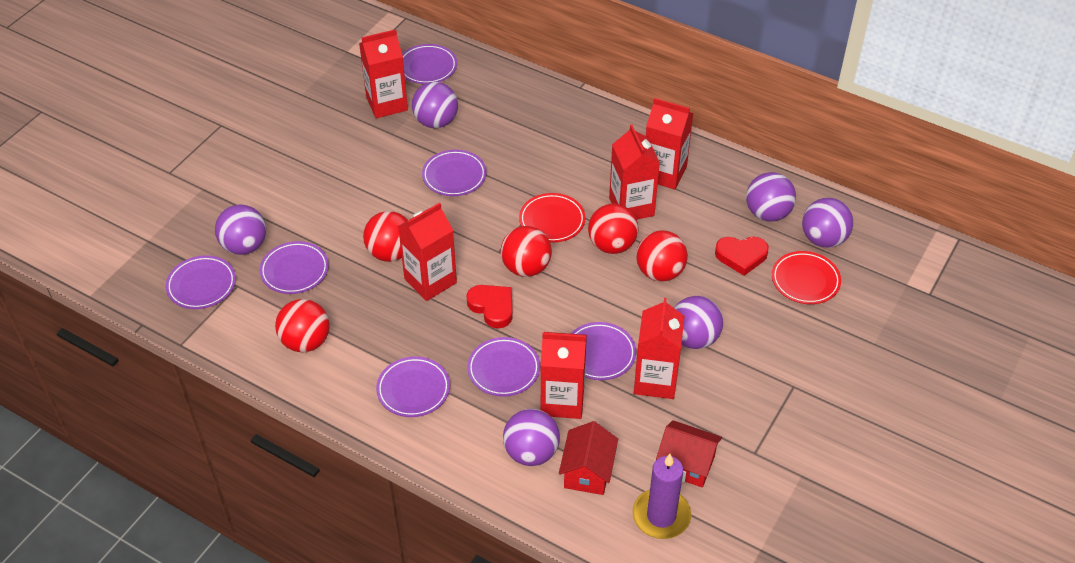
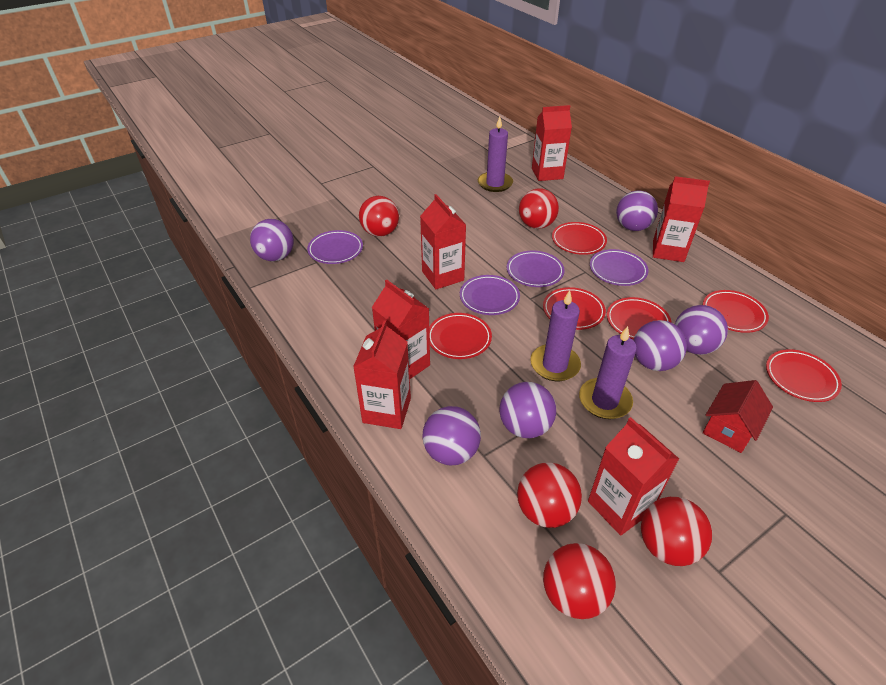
purple candle: [633,454,691,539] = 1 -> [478,117,513,192] [530,290,581,381] [579,326,637,419] = 3
purple plate: [166,256,236,309] [259,241,329,294] [376,357,450,417] [402,44,457,84] [422,150,487,196] [467,337,540,397] [571,322,636,380] = 7 -> [307,230,363,264] [460,275,520,315] [507,251,565,287] [590,249,649,286] = 4
red heart: [467,285,513,328] [715,237,769,276] = 2 -> none = 0
red house: [559,421,618,495] [656,420,722,488] = 2 -> [703,380,773,453] = 1
red plate: [519,193,586,243] [772,251,841,304] = 2 -> [429,313,492,359] [543,287,606,330] [552,222,607,255] [607,297,672,339] [703,290,769,333] [766,349,842,402] = 6

